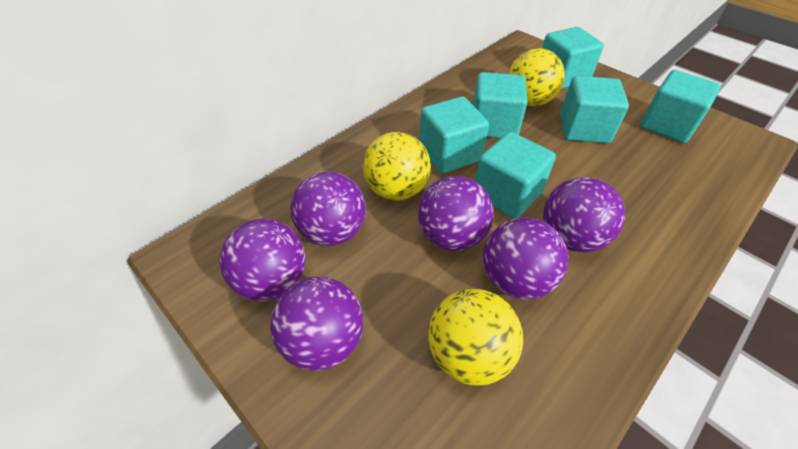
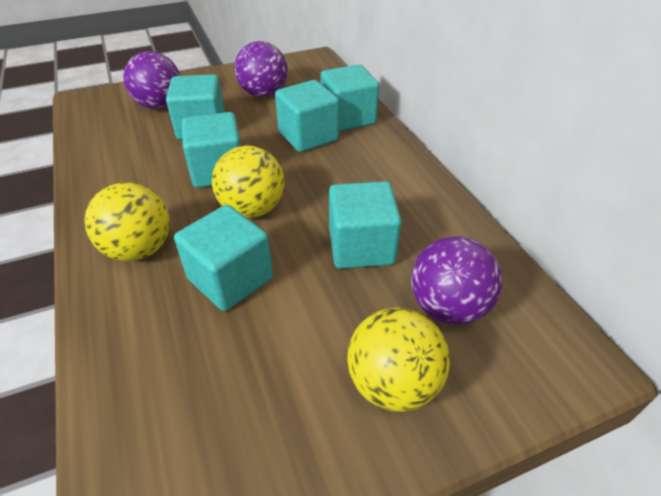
purple ball: [219,219,306,301] [270,276,364,371] [290,172,366,246] [418,176,494,251] [483,217,568,300] [543,177,625,252] = 6 -> [123,51,180,109] [234,41,288,97] [411,236,502,325] = 3

